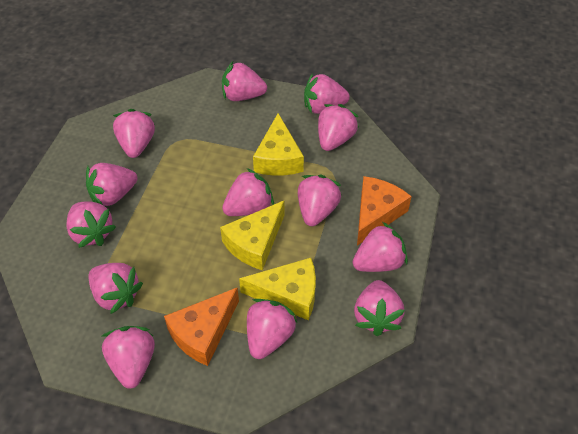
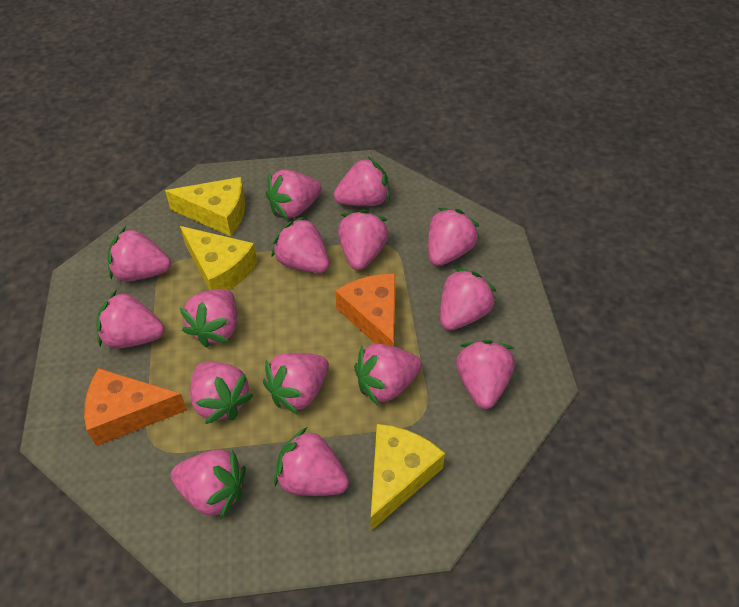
pink strawberry: [66,201,116,248] [86,163,138,206] [89,263,143,314] [101,326,155,389] [113,109,155,158] [222,61,267,101] [222,168,274,216] [247,299,298,359] [298,175,341,226] [304,73,350,114] [318,104,359,151] [352,222,408,272] [354,280,404,336] = 13 -> [96,290,165,349] [108,227,171,281] [171,449,246,520] [180,289,237,348] [190,362,254,424] [263,353,329,414] [266,169,322,219] [271,216,330,273] [274,427,349,496] [334,156,390,206] [338,210,389,270] [354,344,422,406] [428,208,480,266] [440,268,497,330] [456,340,515,409] = 15

